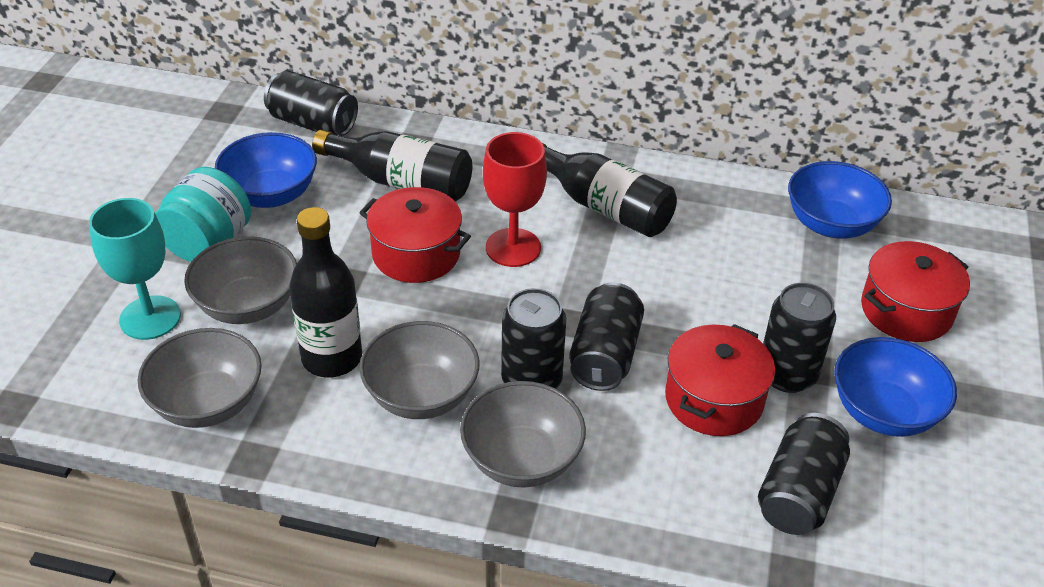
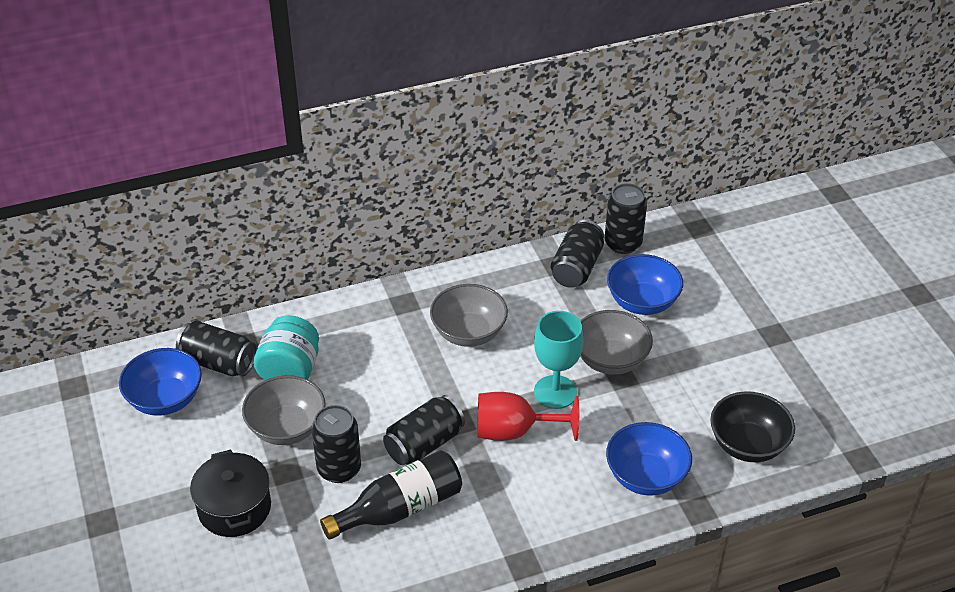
black bottle: [289,207,362,378] [312,130,472,202] [542,143,677,237] = 3 -> [320,450,462,540] = 1
black bowl: none = 0 -> [710,391,795,462] = 1
black pot: none = 0 -> [190,450,271,537] = 1
grey bowl: [138,328,262,428] [184,236,297,324] [359,321,479,419] [460,381,586,488] = 4 -> [242,375,326,445] [430,284,508,347] [580,310,653,375] = 3
red pot: [359,187,471,283] [665,324,775,436] [861,241,970,342] = 3 -> none = 0

